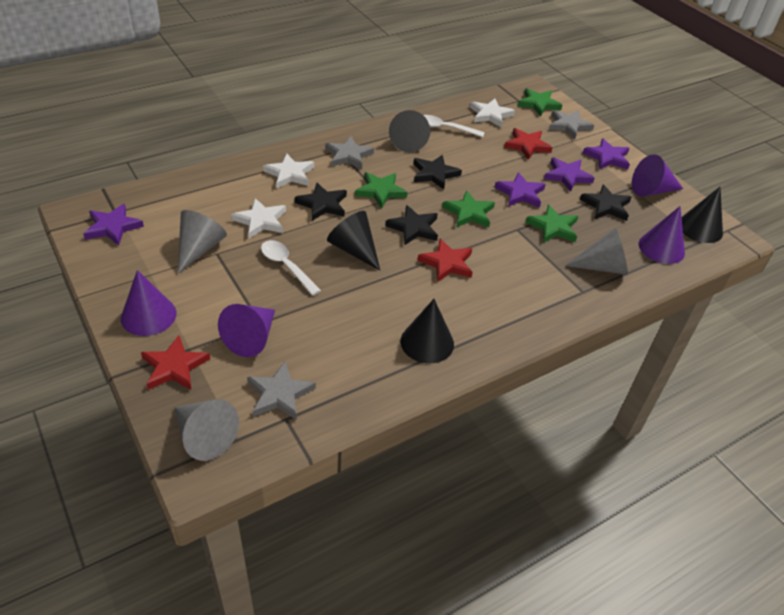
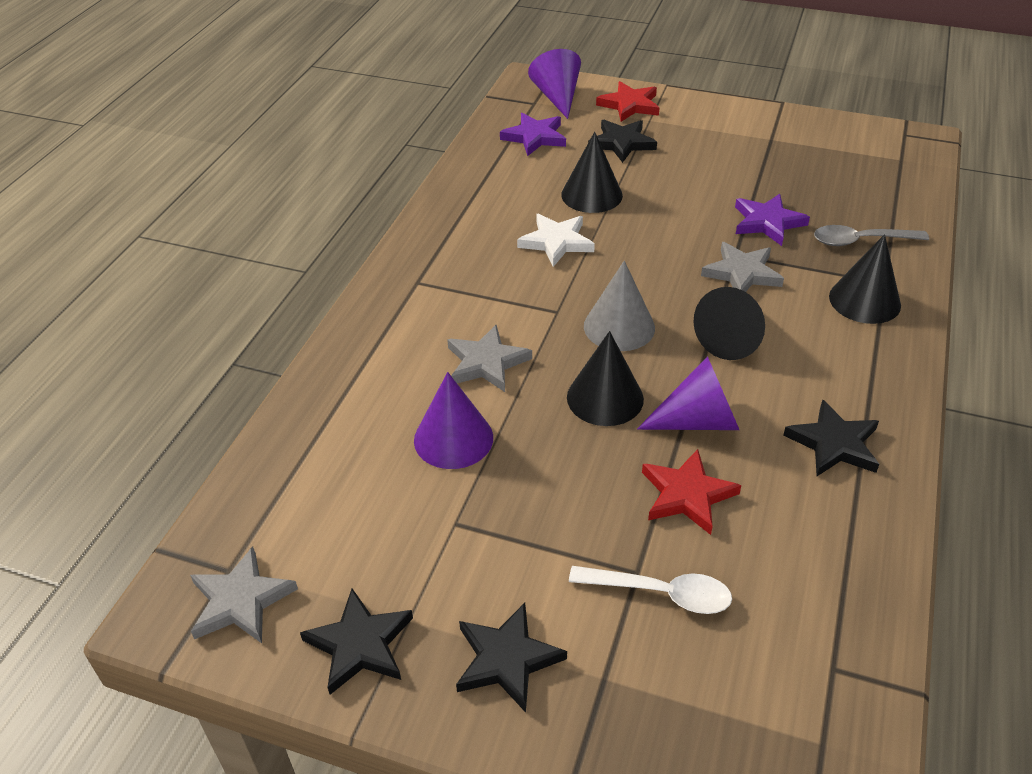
green star: [355,172,408,209] [442,190,495,228] [518,88,562,117] [526,205,578,243] = 4 -> none = 0
grey cone: [174,399,239,461] [178,210,227,273] [565,228,628,275] = 3 -> [584,261,655,351] = 1
grey spoon: none = 0 -> [814,225,929,246] = 1
purple cone: [121,270,176,336] [218,304,275,357] [632,154,683,196] [639,206,685,264] = 4 -> [414,372,493,469] [528,49,581,119] [637,356,739,430] = 3
purple star: [83,204,144,246] [494,172,546,208] [544,157,595,192] [583,138,630,170] = 4 -> [500,113,566,156] [735,194,810,246] = 2
red star: [141,335,210,390] [417,239,473,282] [504,128,553,160] = 3 -> [596,81,659,122] [642,449,741,535] = 2
white spoon: [261,240,321,296] [423,115,485,137] = 2 -> [569,566,732,614] = 1
white star: [231,198,286,239] [263,153,314,188] [470,99,515,128] = 3 -> [517,214,595,267] = 1

